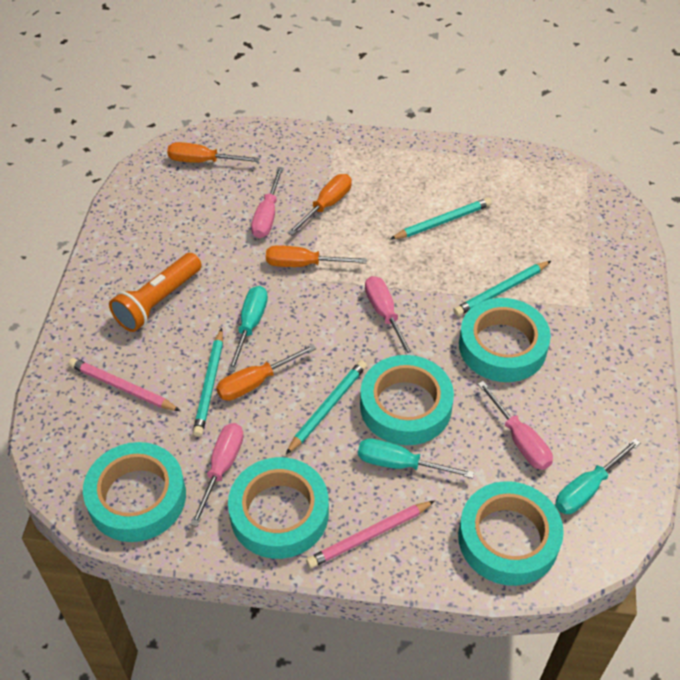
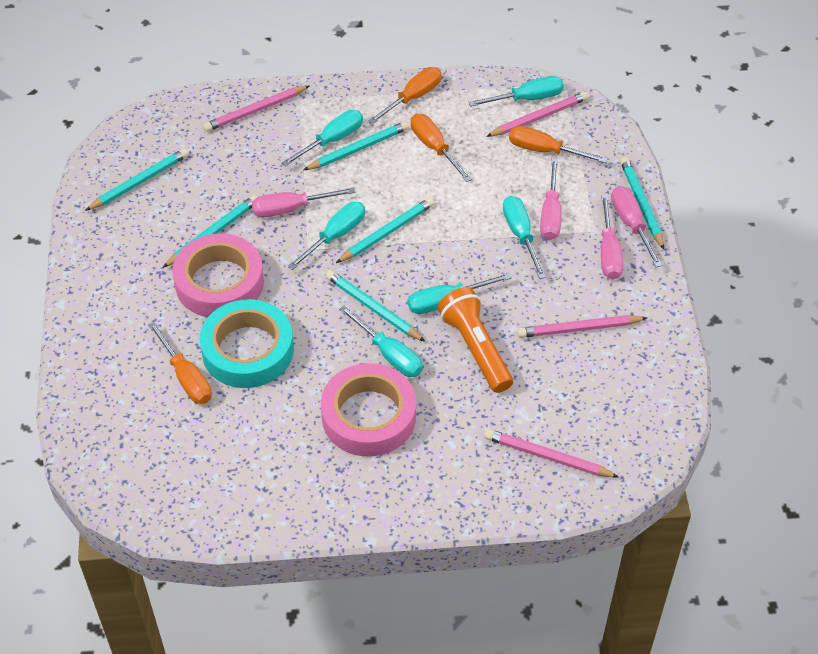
pink pencil: [68,358,180,411] [306,501,435,568] = 2 -> [203,85,310,132] [484,429,619,478] [486,92,588,137] [517,315,647,338] = 4
pink tape: none = 0 -> [172,233,264,317] [321,363,416,457] = 2
turquoise pencil: [193,328,223,437] [286,360,367,454] [390,198,492,239] [454,261,551,316] = 4 -> [85,148,189,211] [163,195,257,268] [304,121,409,170] [325,270,425,342] [336,197,435,263] [620,157,664,250] = 6
turquoise screwdriver: [228,286,268,372] [358,438,474,479] [555,438,640,514] = 3 -> [281,110,363,167] [287,202,365,270] [339,306,423,377] [408,273,512,314] [469,76,564,107] [503,196,546,279] = 6
turquoise tape: [83,442,186,542] [228,457,329,559] [360,355,454,445] [458,481,564,586] [459,298,551,382] = 5 -> [200,299,294,388] = 1

